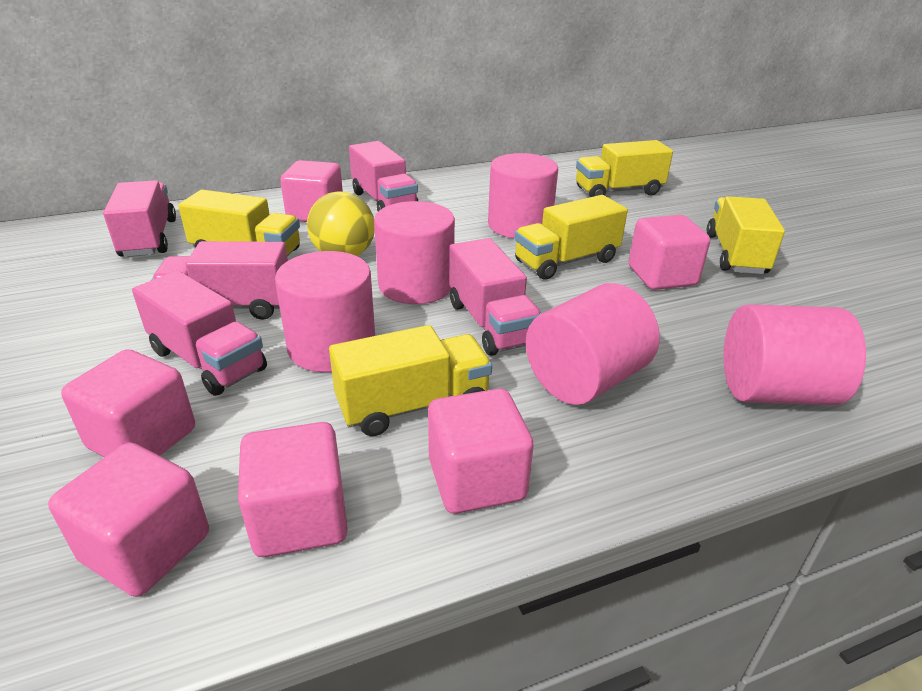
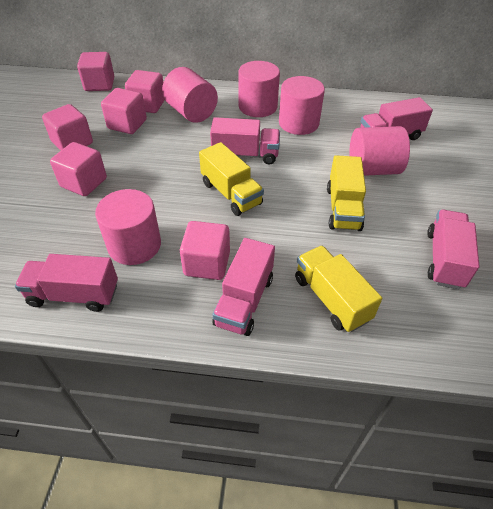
yellow ball: [307,191,375,256] = 1 -> none = 0
yellow truck: [178,190,300,256] [329,325,492,436] [514,195,628,280] [576,140,673,197] [707,196,785,274] = 5 -> [199,142,264,216] [295,246,382,333] [327,155,366,231] = 3

